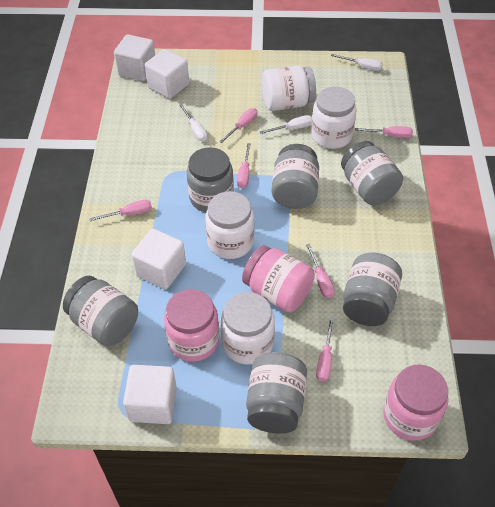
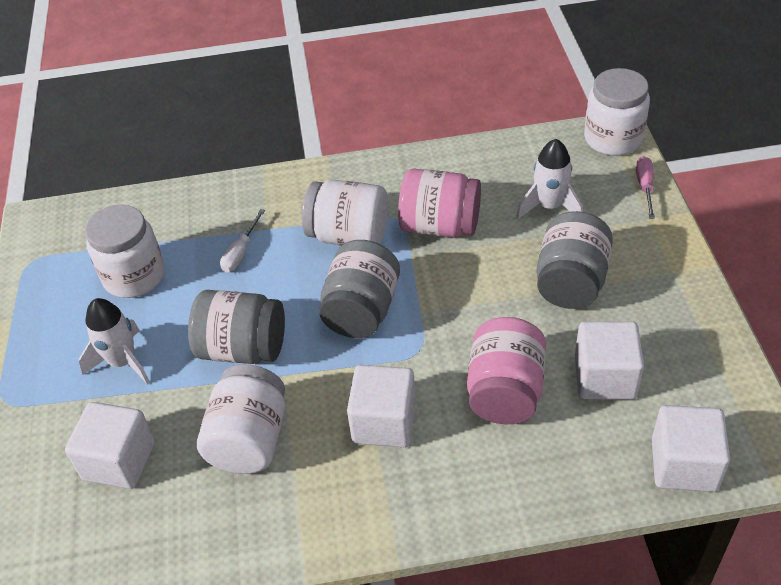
grey jar: [63,276,138,346] [187,147,234,212] [246,352,307,434] [272,144,319,209] [341,141,403,205] [343,253,402,326] = 6 -> [188,290,285,364] [319,240,400,338] [537,211,613,309] = 3
pink jar: [164,289,219,362] [242,245,315,312] [383,364,448,441] = 3 -> [398,169,481,237] [467,317,546,424] = 2
pink screwdriver: [90,200,152,221] [219,108,258,143] [237,143,251,188] [306,244,335,298] [316,318,334,382] [355,126,413,138] = 6 -> [636,156,655,219] = 1
white rocket: none = 0 -> [79,298,150,385] [516,139,583,219] = 2
white screwdriver: [179,104,207,141] [259,115,312,134] [331,54,383,71] = 3 -> [220,209,265,272] = 1

